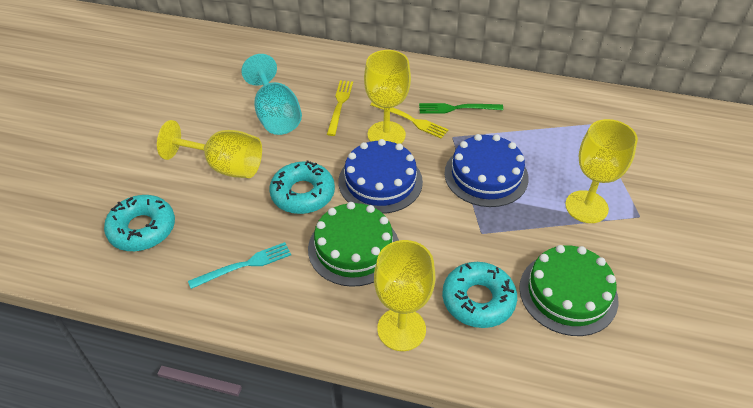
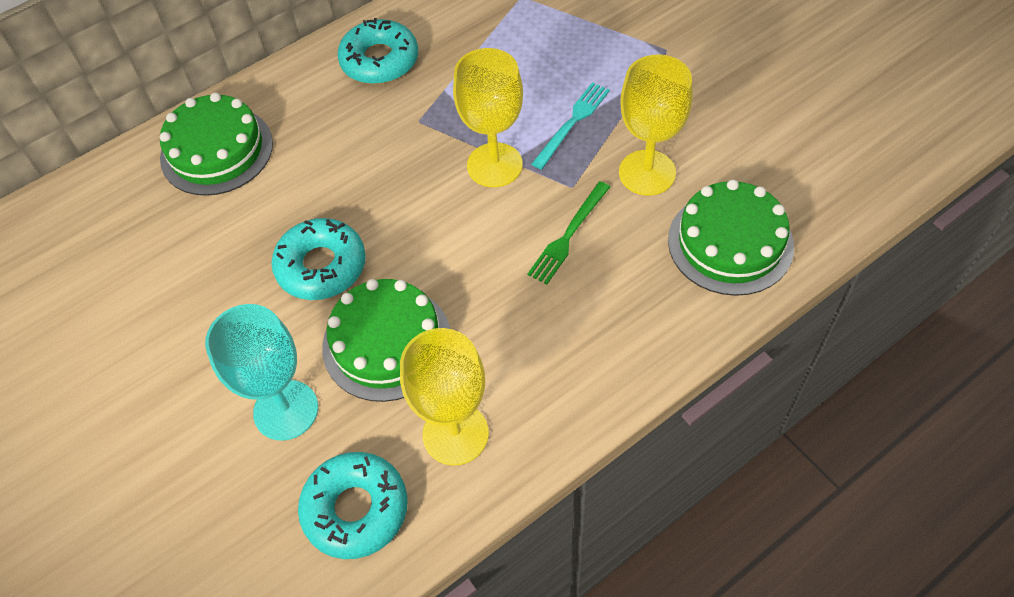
blue cake: [338,139,423,214] [444,134,529,207] = 2 -> none = 0
green cake: [308,202,399,287] [519,245,618,336] = 2 -> [160,93,273,196] [322,279,451,402] [668,180,794,296] = 3
yellow fork: [327,80,353,136] [370,102,448,139] = 2 -> none = 0
yellow goblet: [157,120,262,178] [364,50,411,144] [374,240,436,351] [565,119,638,223] = 4 -> [400,328,489,466] [453,48,523,187] [619,54,693,196] = 3

